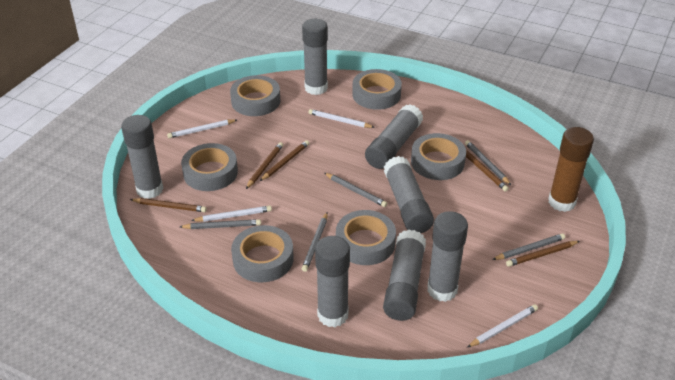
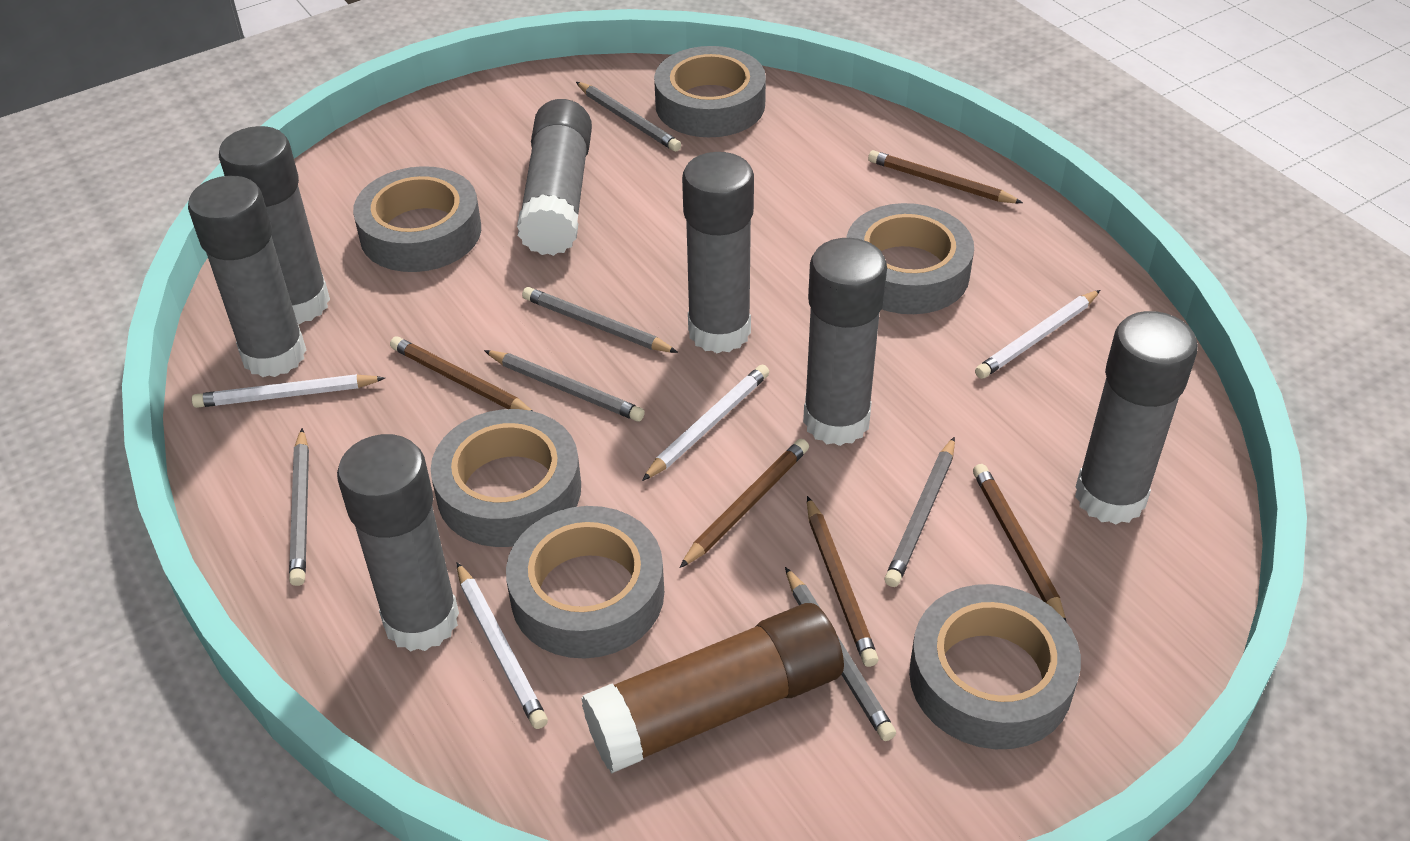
grey pencil: [180,219,261,229] [302,213,328,272] [324,173,388,207] [465,140,511,185] [492,233,565,260] = 5 -> [289,428,309,586] [484,350,645,421] [522,287,678,353] [576,82,681,152] [785,567,896,741] [885,437,955,587] = 6

